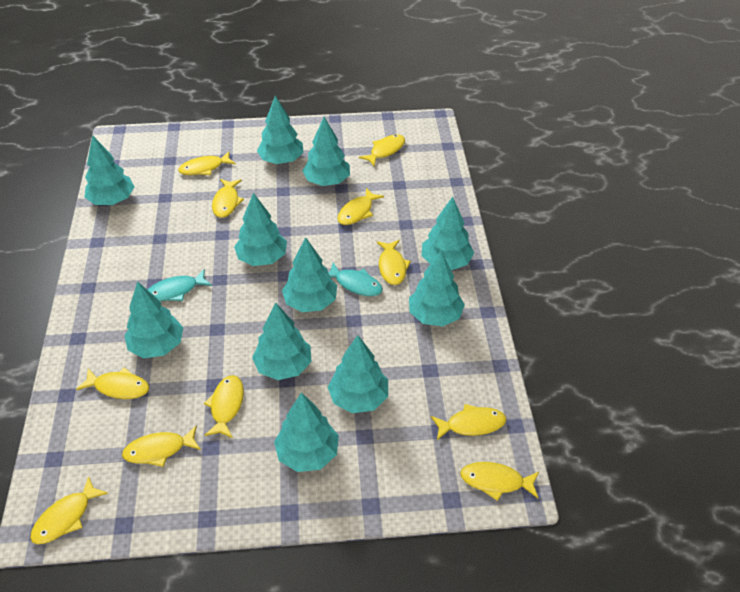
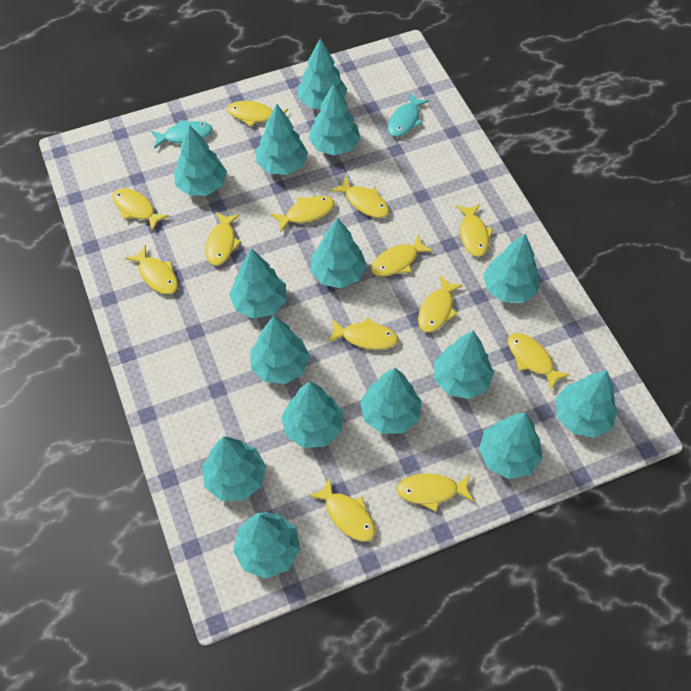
turquoise tree: [84,135,135,205] [124,281,183,358] [234,193,287,266] [252,302,311,380] [257,96,304,164] [274,392,339,472] [282,237,337,312] [302,117,350,186] [328,335,388,413] [409,251,465,326] [422,197,474,270] = 11 -> [174,125,227,195] [202,436,266,501] [229,248,286,319] [233,512,300,579] [250,316,310,384] [256,104,308,175] [281,381,343,448] [297,38,347,109] [308,84,361,156] [310,218,367,288] [360,368,422,434] [434,331,494,399] [479,412,543,479] [483,234,540,303] [556,370,618,438] = 15
yellow fish: [30,476,108,544] [76,367,149,399] [122,425,201,467] [178,151,236,175] [204,375,244,438] [212,179,244,218] [337,188,384,225] [359,134,405,166] [377,240,411,285] [431,404,506,440] [460,462,539,501] = 11 -> [113,188,169,231] [125,245,178,294] [205,212,241,266] [227,101,288,127] [271,196,335,233] [309,477,375,542] [327,317,398,350] [331,176,389,218] [371,234,433,276] [396,473,474,511] [418,276,463,333] [456,204,493,257] [508,333,570,390] = 13

